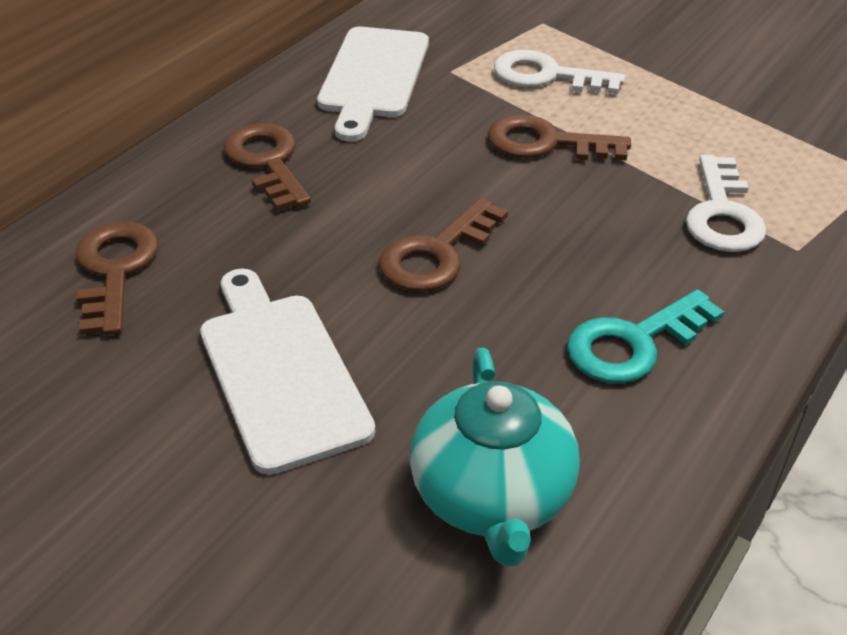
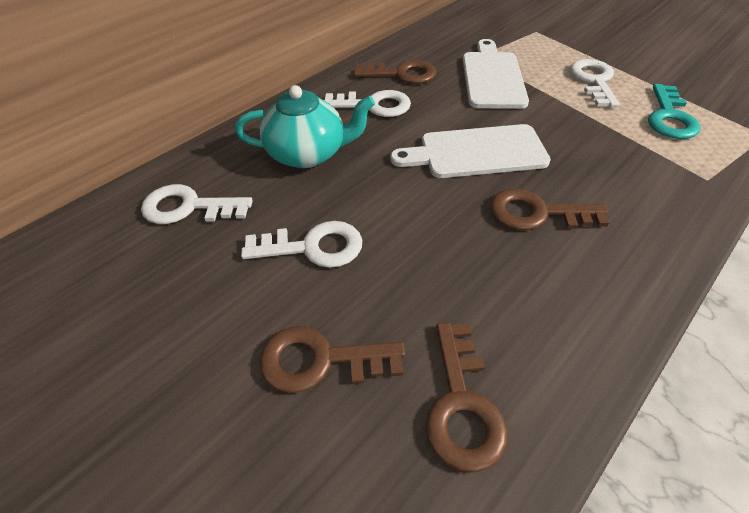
white key: [494,50,625,94] [686,155,766,252] = 2 -> [141,184,253,224] [241,221,362,268] [324,90,411,117] [570,59,620,107] = 4

